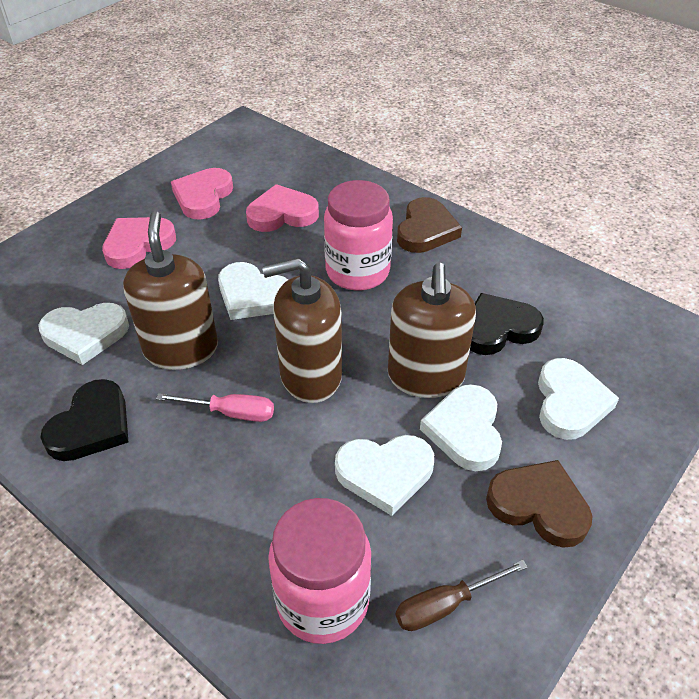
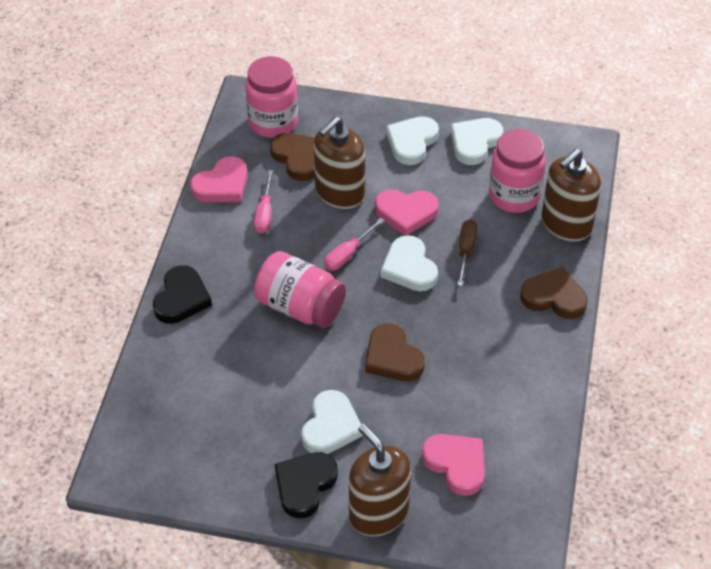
brown heart: [397,197,462,253] [486,460,592,548] = 2 -> [270,133,315,181] [365,323,425,381] [520,267,587,319] = 3
pink jar: [268,498,372,644] [324,180,393,290] = 2 -> [245,56,298,138] [254,251,346,328] [489,129,546,213] = 3
pink screwdriver: [156,393,274,422] = 1 -> [254,170,273,233] [324,218,384,270] = 2
white heart: [38,303,129,365] [218,262,288,320] [335,435,434,516] [420,384,502,471] [538,358,619,440] = 5 -> [301,390,364,454] [381,235,438,291] [386,116,439,165] [451,118,503,165] = 4

